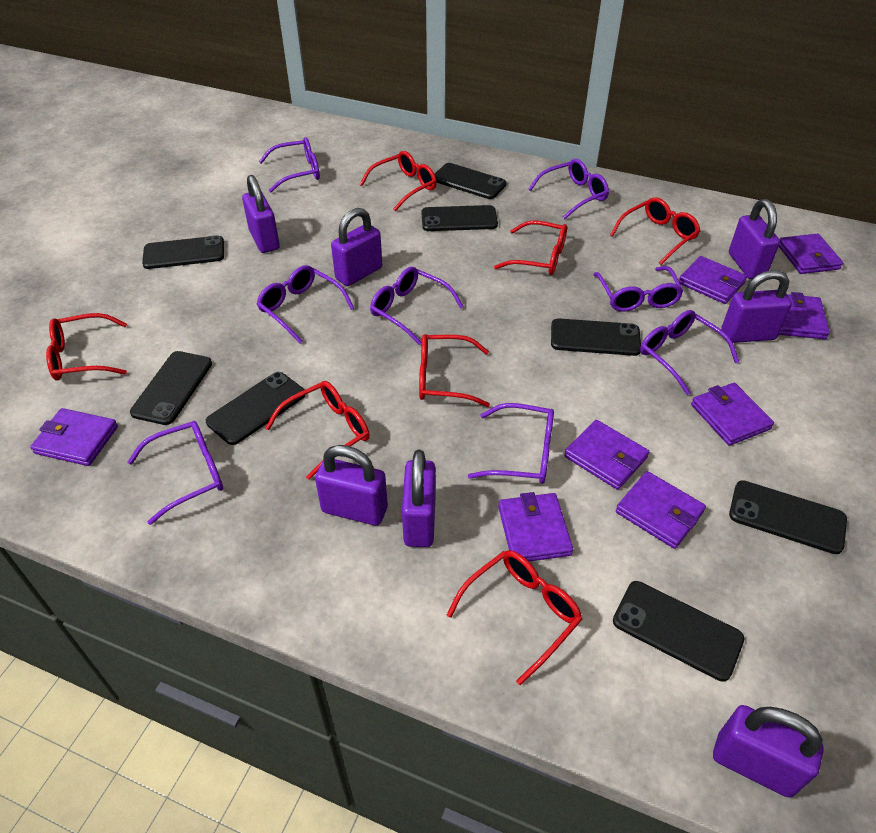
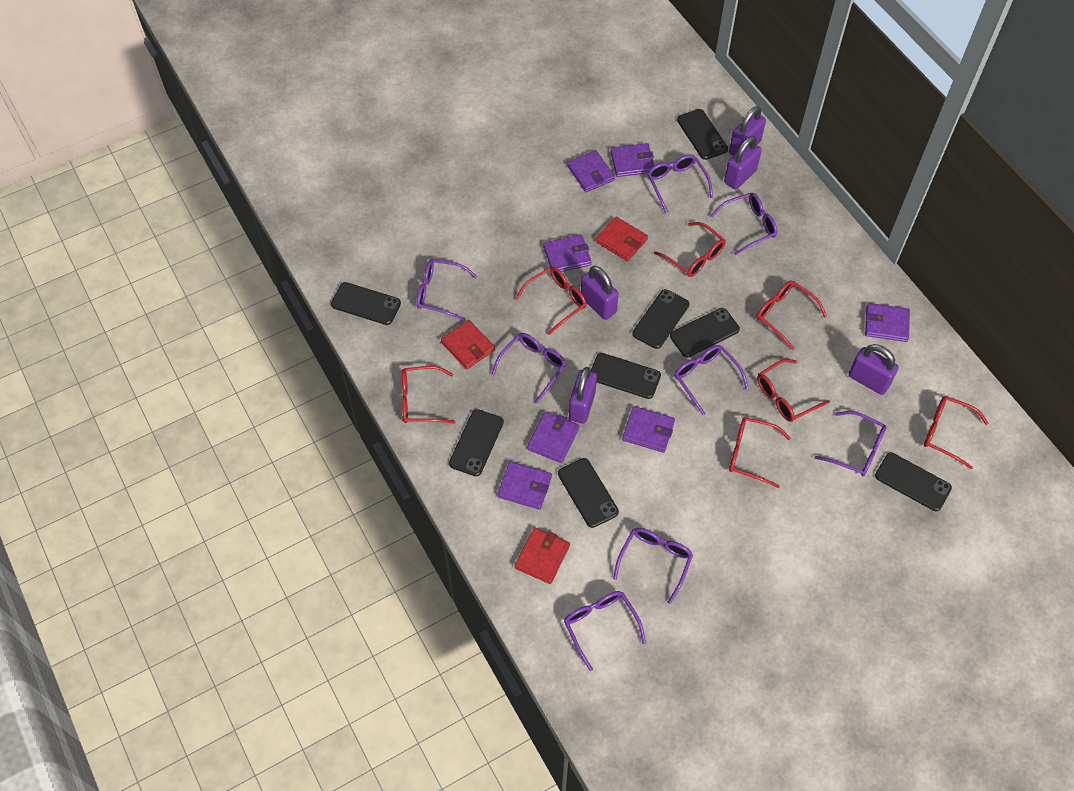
purple padlock: [242,175,280,253] [315,445,388,526] [331,208,382,286] [402,450,436,547] [713,705,824,798] [722,270,792,343] [729,199,780,279] = 7 -> [569,367,597,424] [581,266,619,320] [724,136,762,190] [729,106,766,156] [849,344,899,395] = 5
purple wallet: [30,408,118,466] [498,492,573,562] [564,420,649,490] [616,471,706,549] [679,256,747,304] [691,383,774,446] [779,234,843,274] [779,292,830,339] = 8 -> [497,461,552,510] [527,412,579,463] [543,234,592,272] [567,150,615,192] [610,143,654,177] [622,406,675,453] [865,303,910,342] = 7
red wallet: none = 0 -> [441,320,495,370] [515,527,570,584] [596,216,648,261] = 3

